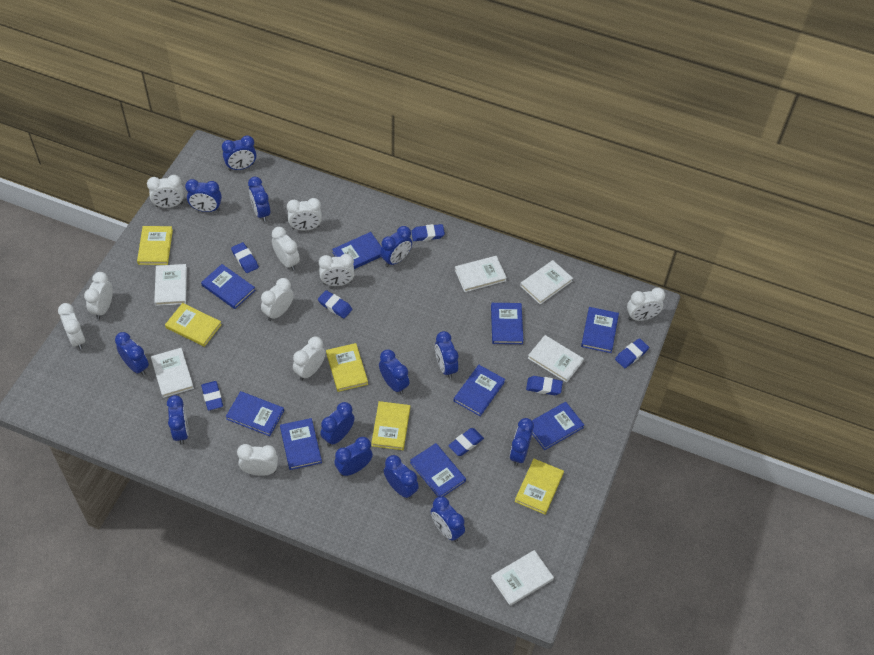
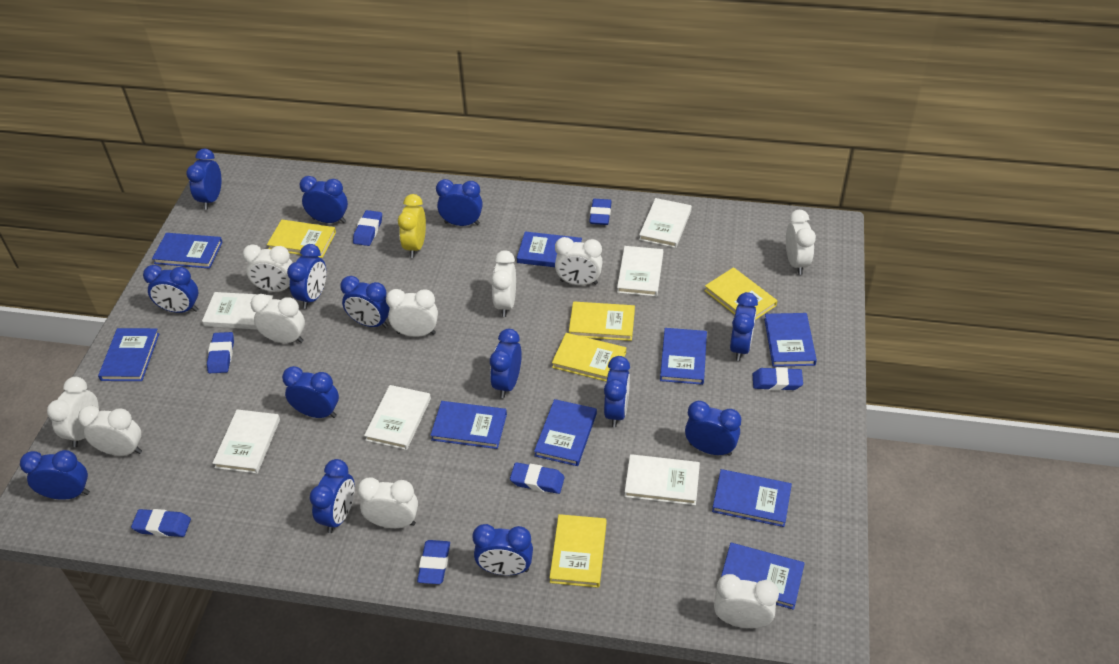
blue clock: [115,332,149,376] [167,395,189,445] [185,179,222,212] [222,135,256,171] [248,177,270,222] [320,402,355,446] [334,437,373,476] [379,350,409,394] [380,226,412,267] [384,455,419,499] [431,496,465,542] [435,331,458,379] [510,418,534,466] = 13 -> [20,450,90,500] [143,265,198,313] [186,149,221,210] [282,366,339,418] [287,244,326,309] [299,176,348,223] [309,459,355,533] [340,276,390,328] [436,179,483,226] [473,524,533,575] [490,329,522,398] [604,356,630,427] [685,401,741,456] [730,292,758,361] = 14
yellow clock: none = 0 -> [398,194,426,258] = 1

